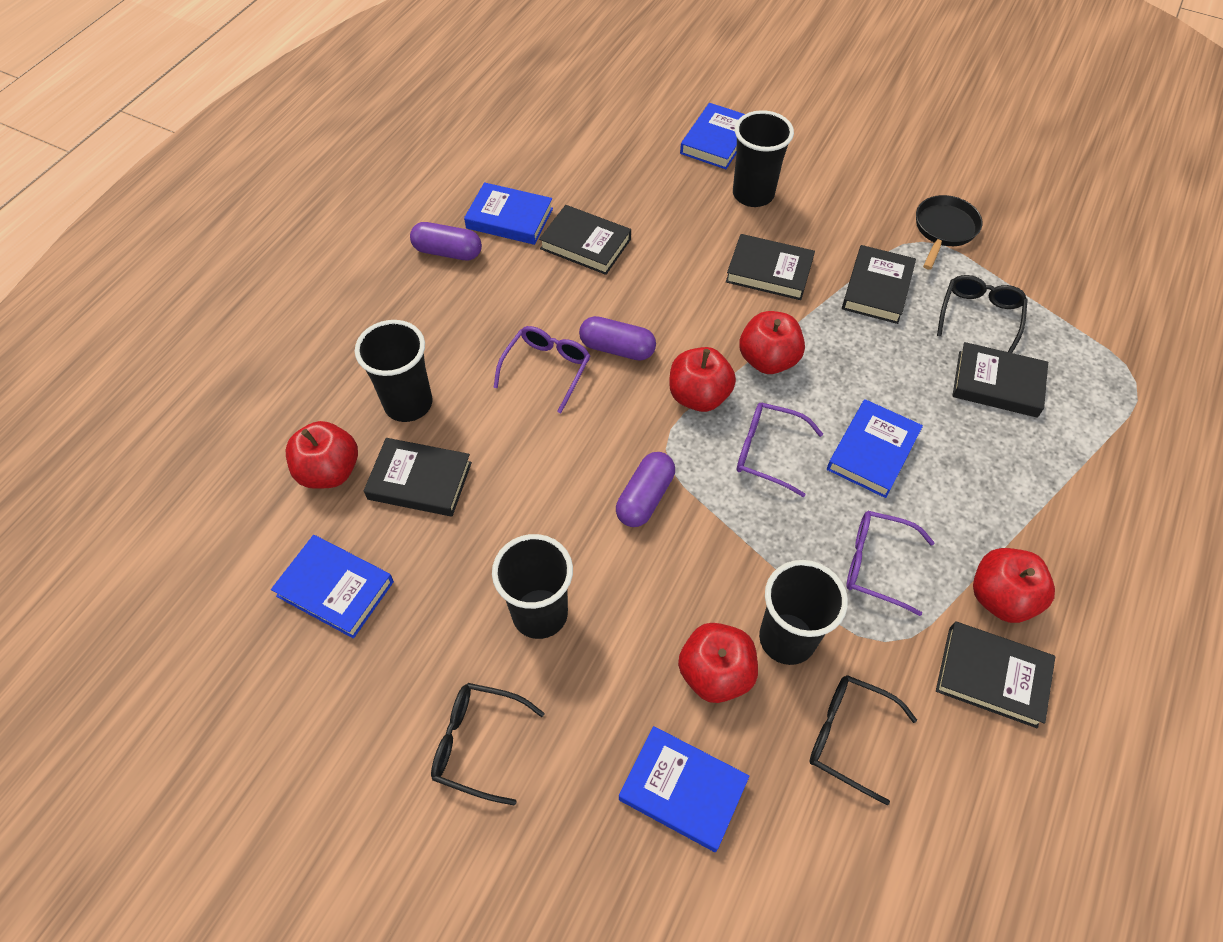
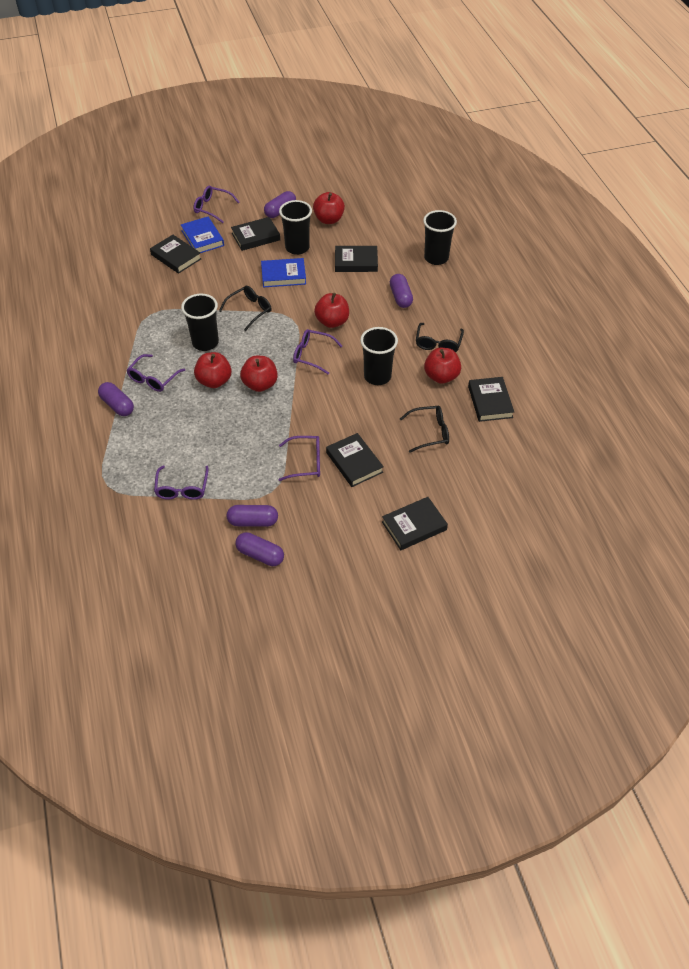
black pan: [916,195,982,270] = 1 -> none = 0
blue book: [271,535,394,639] [464,182,553,245] [619,726,749,852] [680,103,745,169] [827,399,923,498] = 5 -> [181,217,224,253] [261,258,306,288] = 2
purple capsule: [410,222,482,260] [579,316,656,361] [616,452,675,527] = 3 -> [98,382,134,416] [226,505,278,527] [235,532,284,566] [264,191,296,218] [390,274,413,308] = 5
purple glasses: [493,326,590,413] [736,402,823,497] [846,511,935,616] = 3 -> [127,354,185,392] [154,466,209,500] [193,186,239,223] [279,436,320,481] [293,329,342,375] = 5

